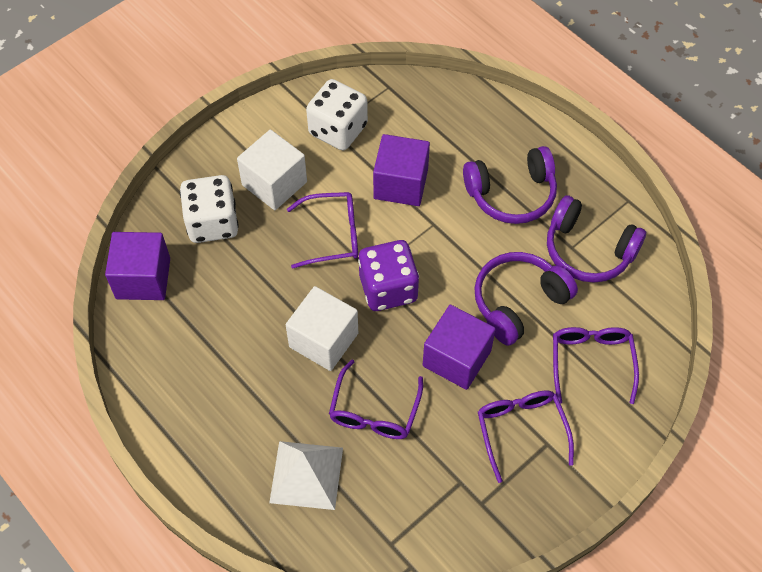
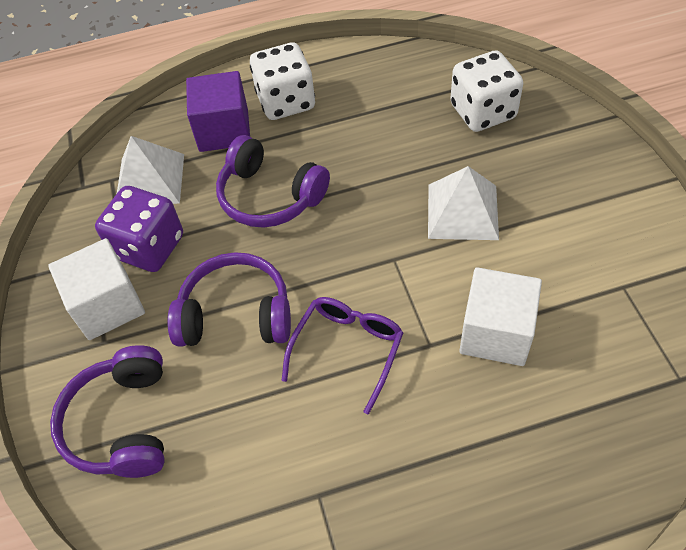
purple cube: [105,232,170,300] [373,134,430,206] [423,305,496,390] = 3 -> [186,71,250,152] = 1
purple glasses: [287,192,358,269] [329,360,423,439] [478,390,574,483] [553,327,639,404] = 4 -> [282,297,404,414] = 1
white pyramid: [269,441,343,510] = 1 -> [117,136,184,204] [428,166,499,240] = 2

